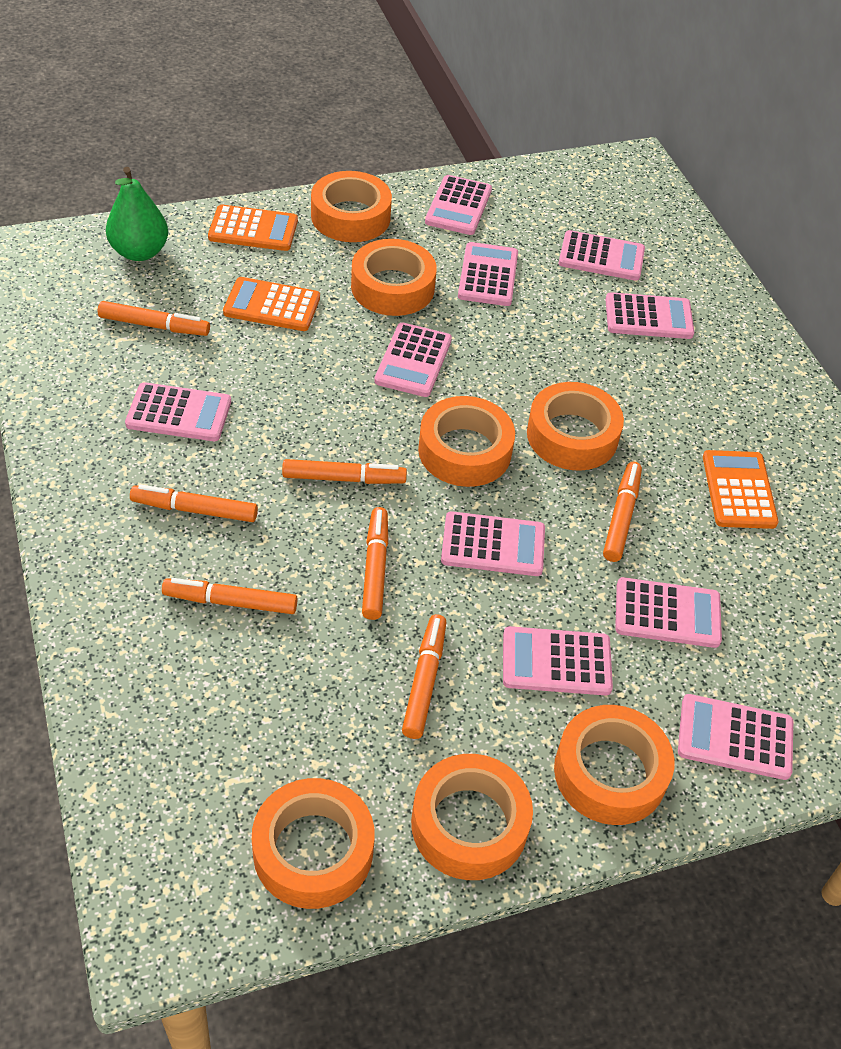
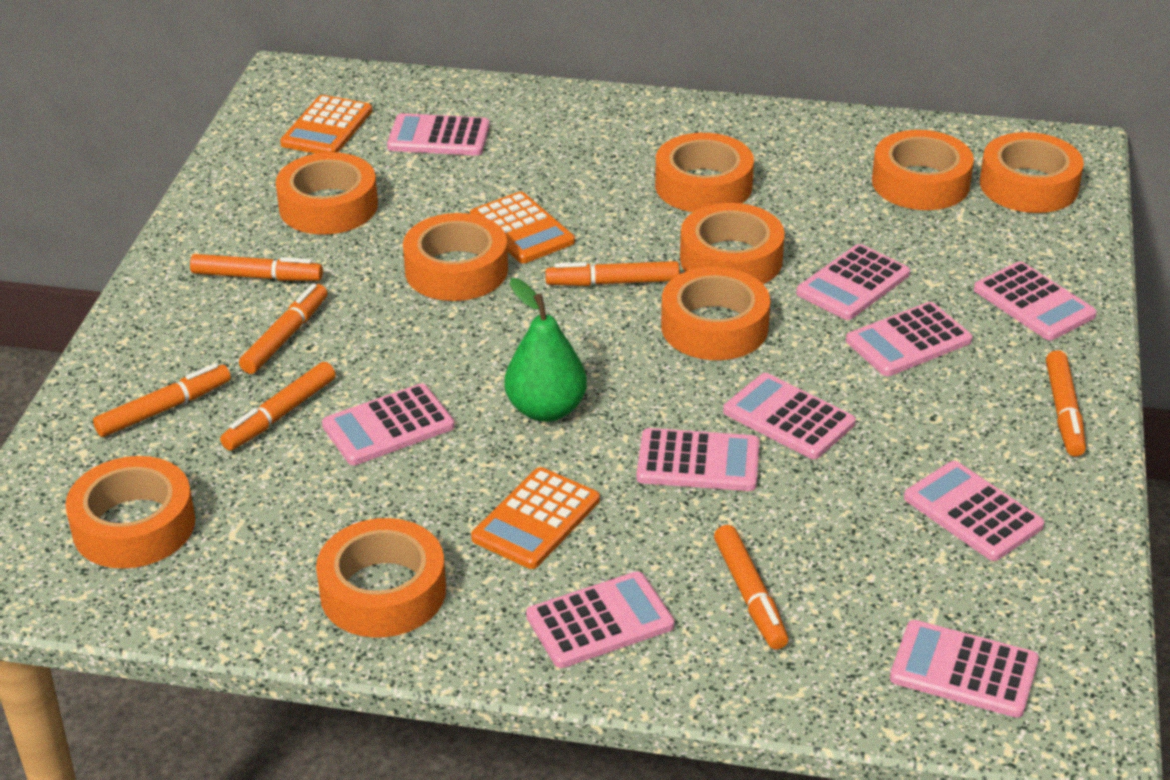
orange tape: [252,778,375,909] [311,171,392,242] [351,239,437,316] [411,754,533,880] [418,396,515,487] [527,382,624,470] [554,705,674,825] = 7 -> [65,456,195,569] [276,152,378,235] [316,518,446,638] [403,213,508,301] [655,133,754,212] [661,267,770,360] [680,203,785,284] [872,130,974,210] [980,132,1084,213] = 9

